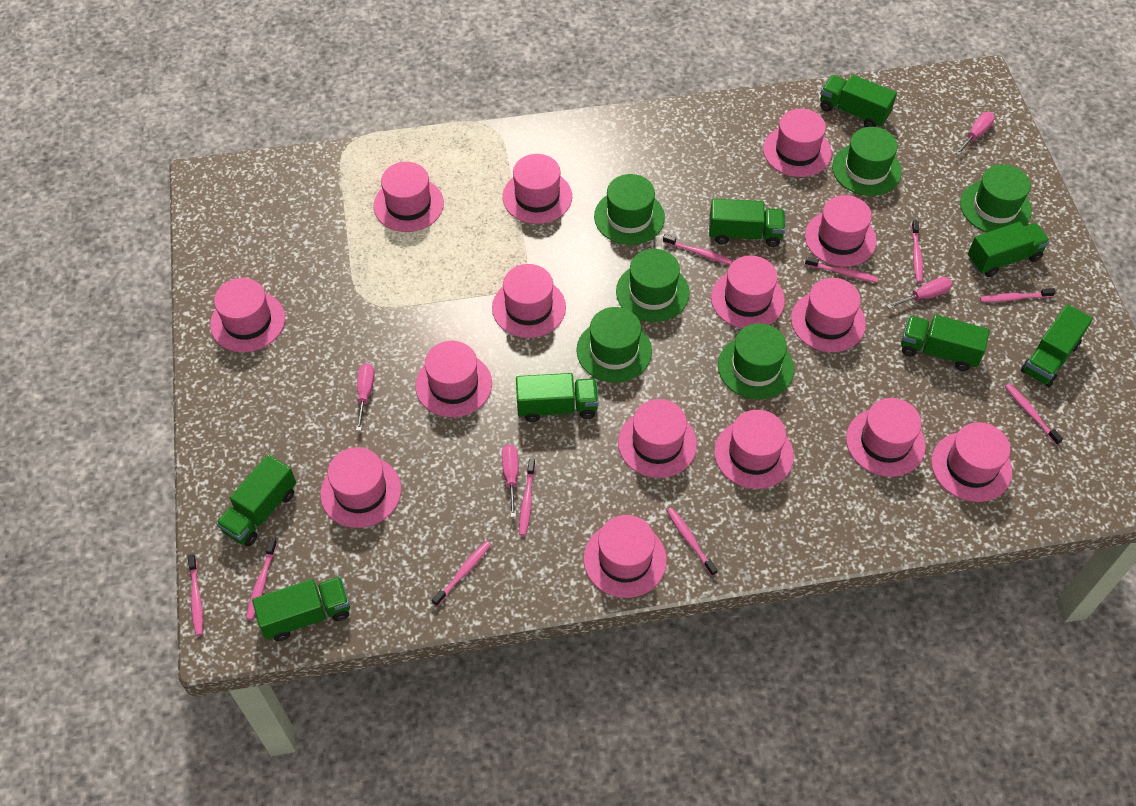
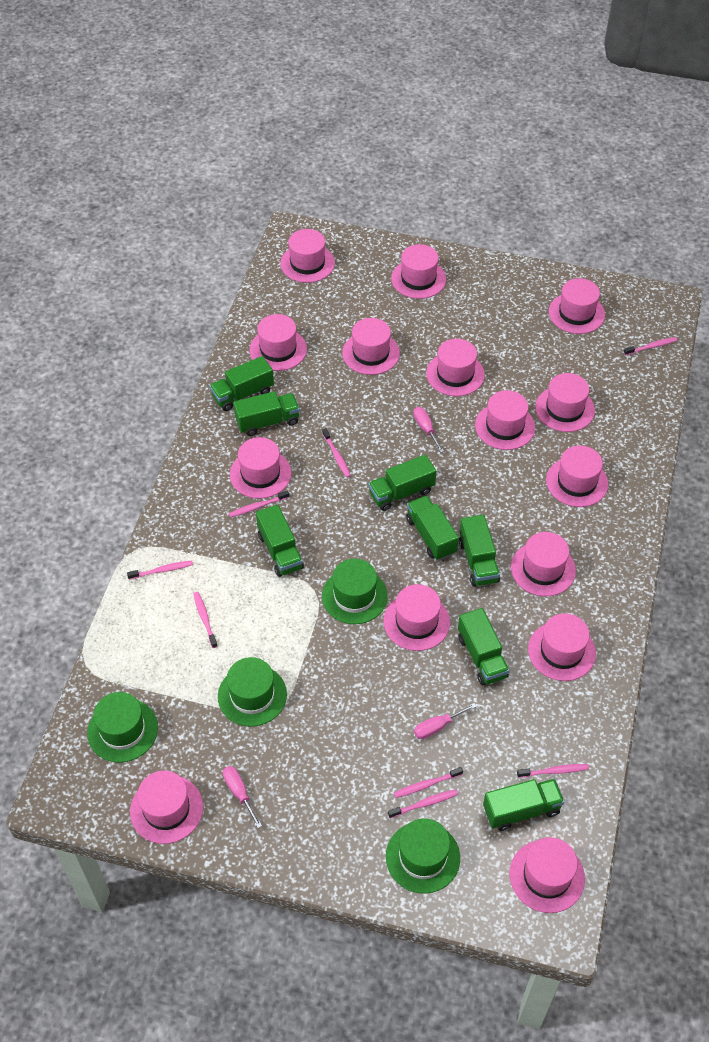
green hat: [576,307,652,383] [594,174,665,245] [616,249,690,322] [718,323,794,400] [832,127,902,196] [960,164,1032,232] = 6 -> [87,692,158,762] [218,657,287,727] [322,559,388,624] [386,818,460,894] = 4
pink screwdriver: [356,363,375,431] [502,444,519,517] [886,277,952,309] [955,112,995,155] = 4 -> [223,766,262,828] [413,407,444,453] [414,703,477,739] = 3
pink toothbrush: [188,554,203,636] [246,539,277,620] [432,541,491,606] [519,459,535,536] [663,234,733,265] [667,508,718,576] [805,257,878,283] [911,220,923,283] [980,288,1056,302] [1005,383,1063,445] = 10 -> [127,561,193,580] [193,592,218,648] [229,490,289,517] [322,428,351,478] [388,789,458,818] [394,767,463,798] [517,764,589,778] [624,337,678,356] = 8

